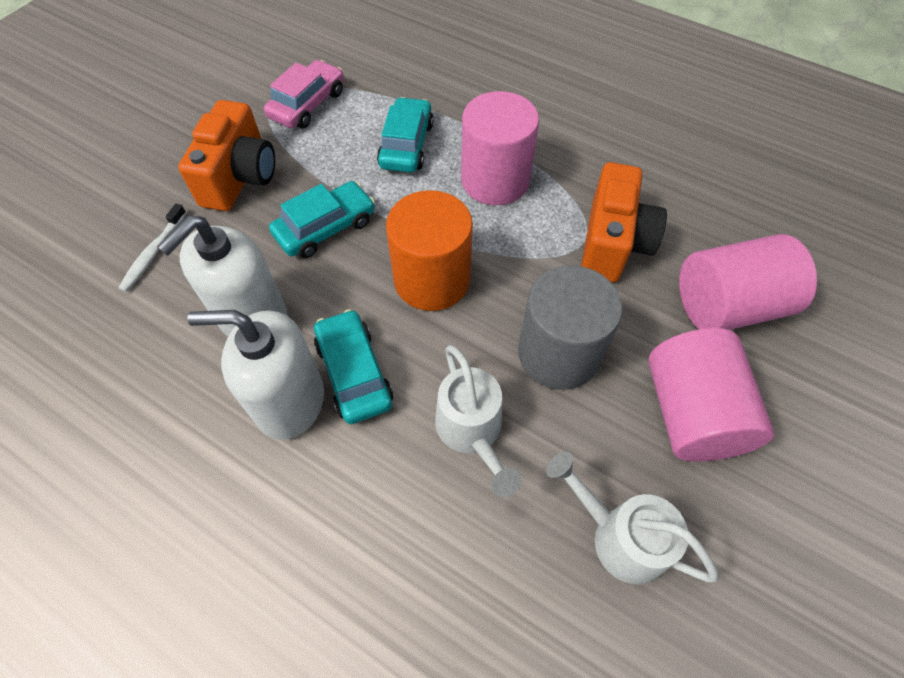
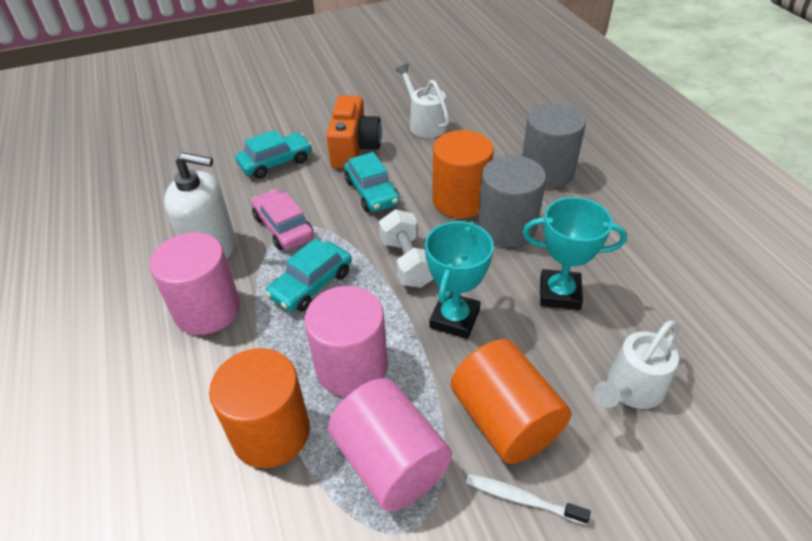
grey cylinder: [518,265,623,390] = 1 -> [478,155,546,248] [522,104,586,188] = 2
orange camera: [178,100,275,211] [581,162,667,282] = 2 -> [326,95,382,169] = 1
orange cylinder: [386,190,473,311] = 1 -> [209,348,310,468] [432,130,494,218] [451,339,571,464] = 3
turquoise trophy: none = 0 -> [425,221,494,339] [522,197,627,310] = 2
white dumbbell: none = 0 -> [379,209,433,288] = 1
white soap dispenser: [157,216,287,336] [187,310,324,440] = 2 -> [164,152,236,259] = 1

